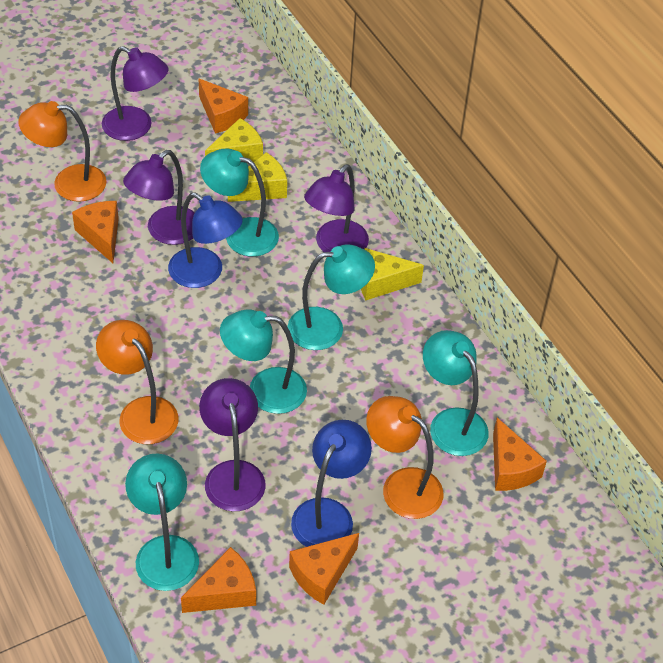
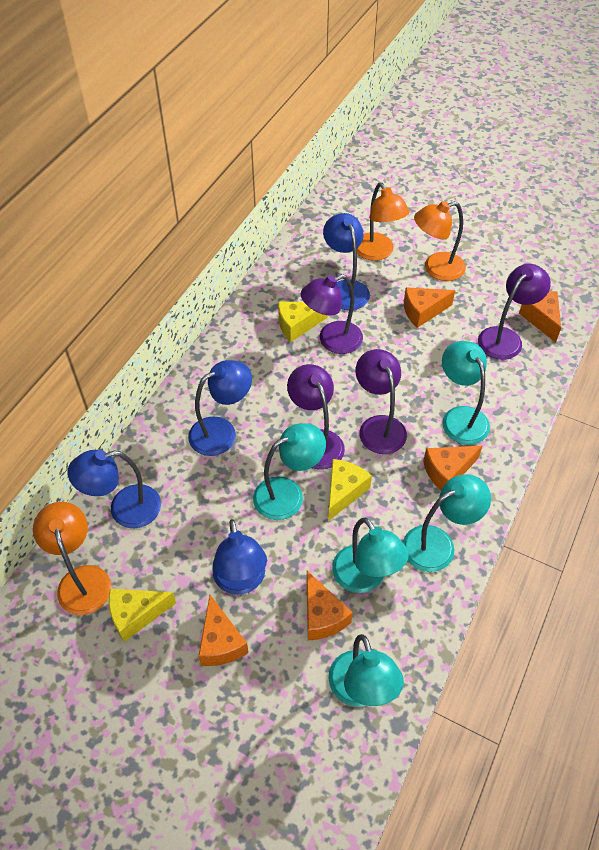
blue lamp: [168,192,243,288] [291,420,372,547] = 2 -> [67,450,161,528] [188,360,252,456] [213,519,267,595] [323,213,370,310] = 4

